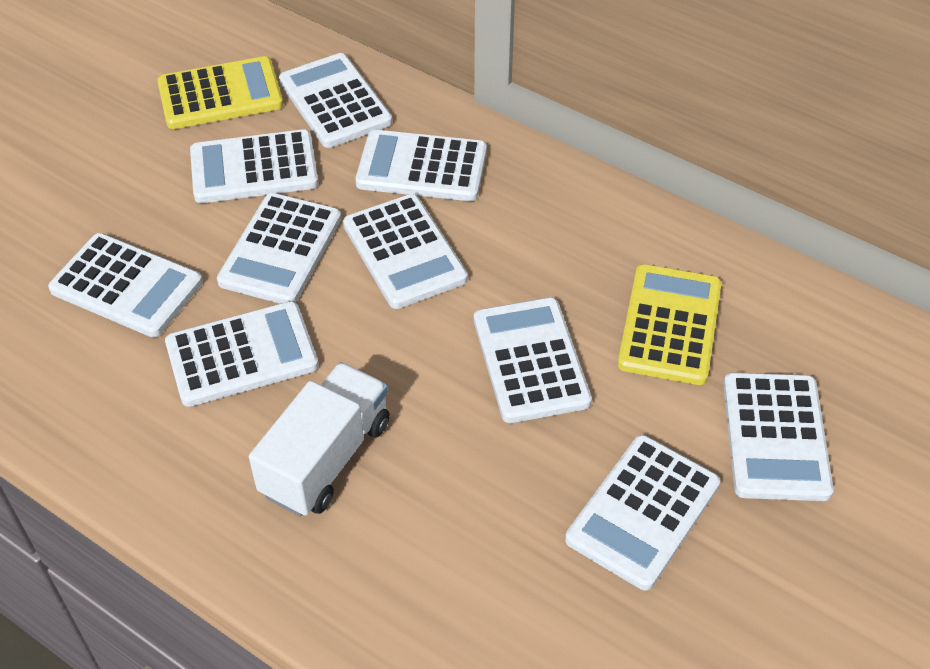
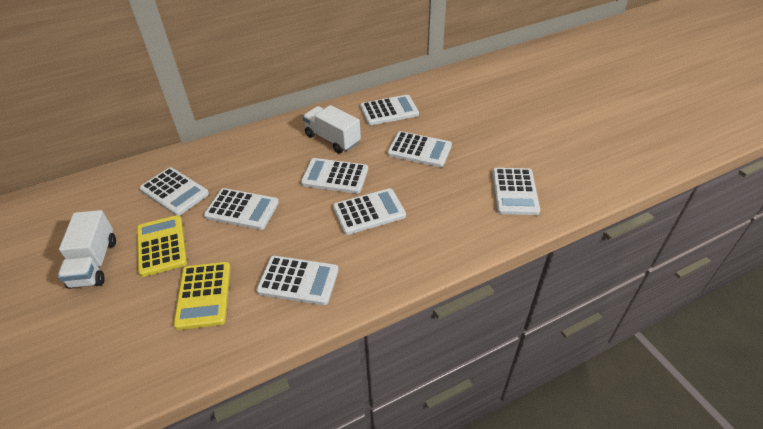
white calculator: [48,233,203,337] [165,301,318,407] [190,129,318,203] [217,193,341,304] [279,53,392,148] [343,194,468,309] [355,130,487,201] [474,297,592,423] [565,435,720,590] [723,372,834,501] = 10 -> [139,167,209,216] [204,188,279,230] [256,256,339,305] [301,158,368,194] [333,188,406,235] [360,95,419,125] [387,131,452,167] [492,168,540,215] = 8
white truck: [249,362,390,516] = 1 -> [58,210,116,289] [303,105,361,153] = 2

